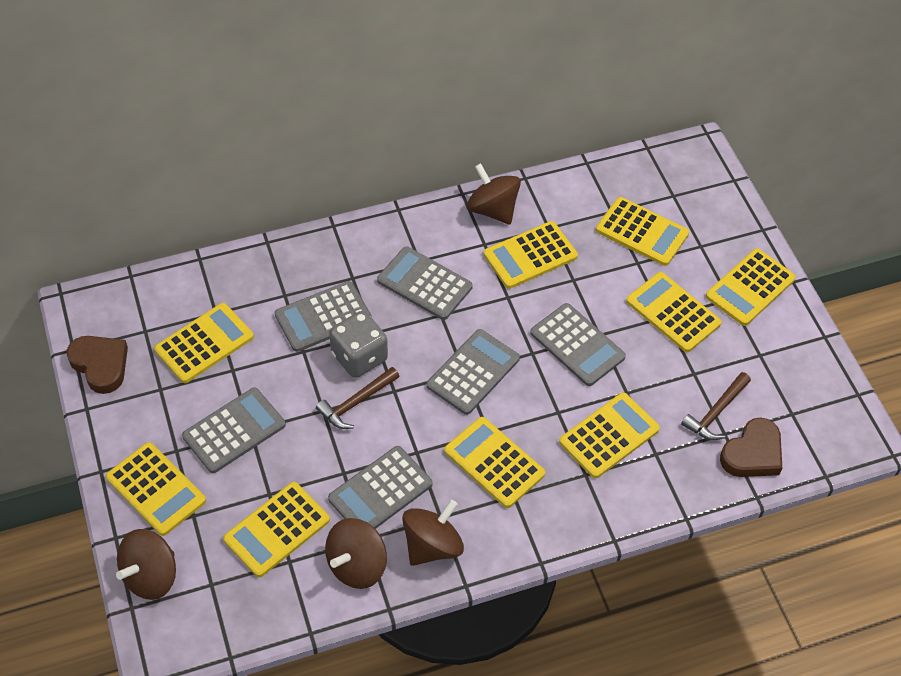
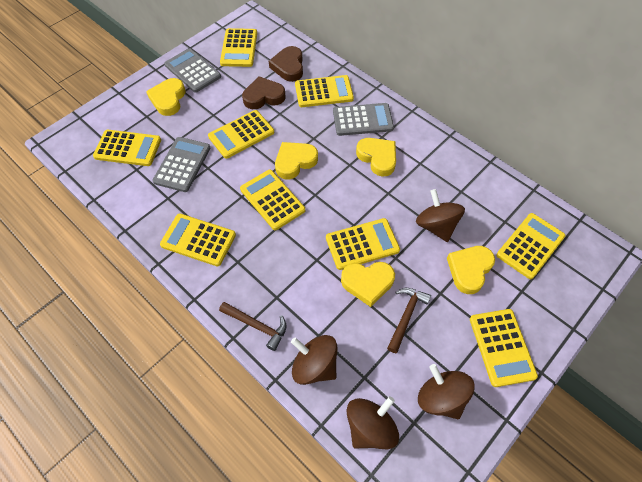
grey calculator: [182,387,286,473] [275,281,372,352] [328,446,433,529] [377,246,473,320] [427,329,520,415] [530,303,626,386] = 6 -> [152,137,210,192] [164,48,221,93] [333,103,394,136] = 3
grey dice: [329,311,388,378] = 1 -> none = 0
yellow heart: none = 0 -> [146,78,185,116] [275,142,318,179] [341,262,395,307] [356,138,396,177] [447,246,495,294] = 5

